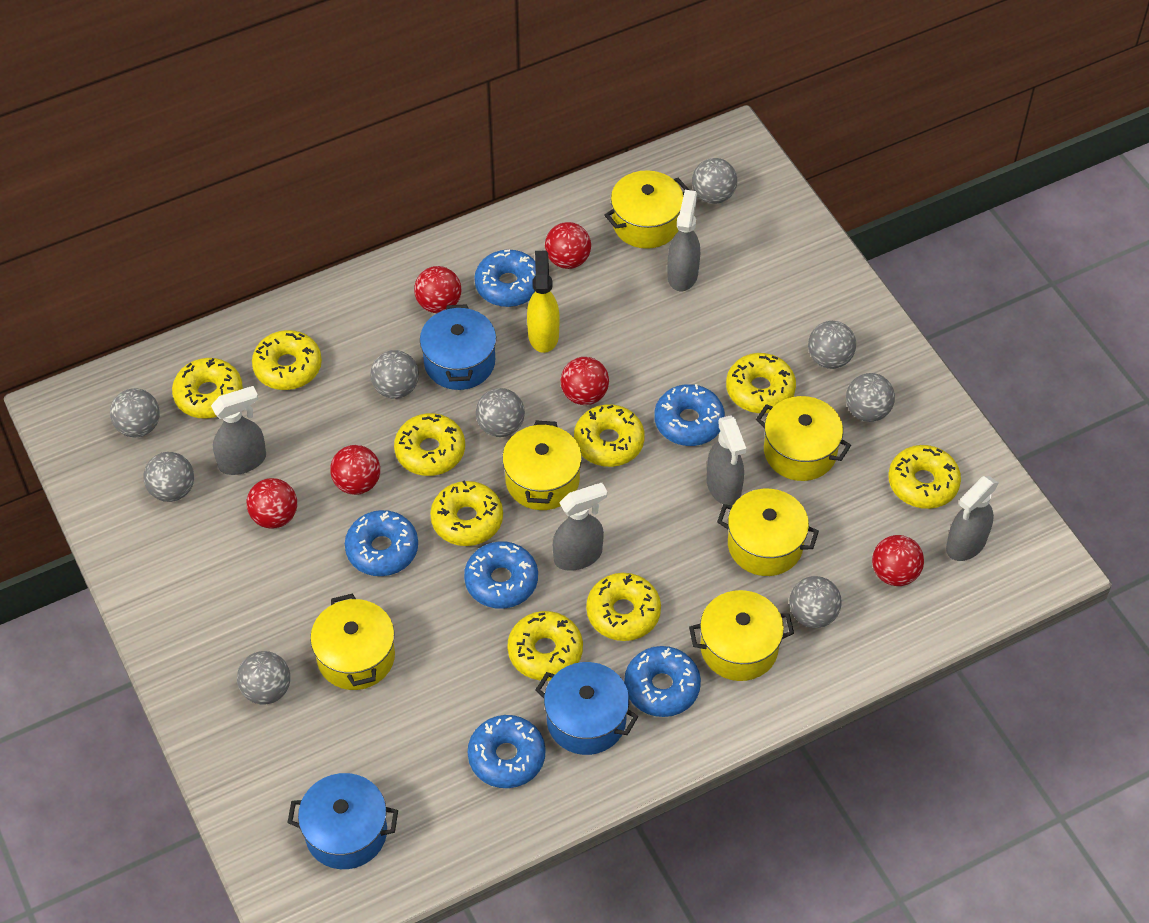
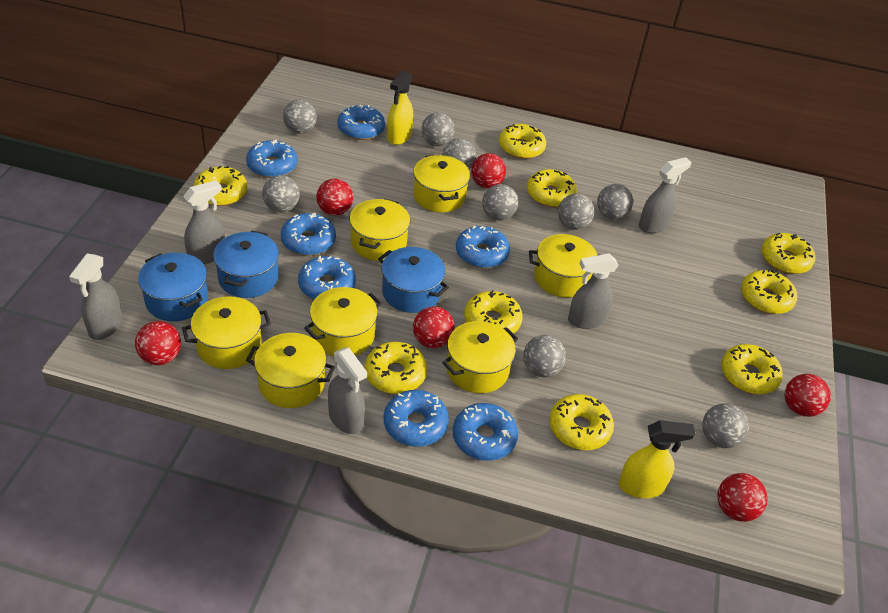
blue donut: [345,510,418,576] [464,541,538,609] [468,715,546,788] [474,250,536,307] [624,646,701,717] [654,384,725,446] = 6 -> [246,139,298,178] [281,213,336,256] [298,256,356,299] [337,105,385,140] [383,390,449,447] [453,403,518,461] [456,226,510,268] = 7
yellow pot: [310,594,395,690] [502,421,582,510] [604,170,689,249] [689,590,794,681] [717,489,819,576] [756,396,851,481] = 6 -> [182,297,271,369] [246,333,335,408] [304,287,382,356] [349,198,410,261] [413,155,470,212] [442,321,518,394] [529,234,597,297] = 7
yellow spray bottle: [527,251,560,353] = 1 -> [387,70,413,145] [619,420,696,498] = 2

